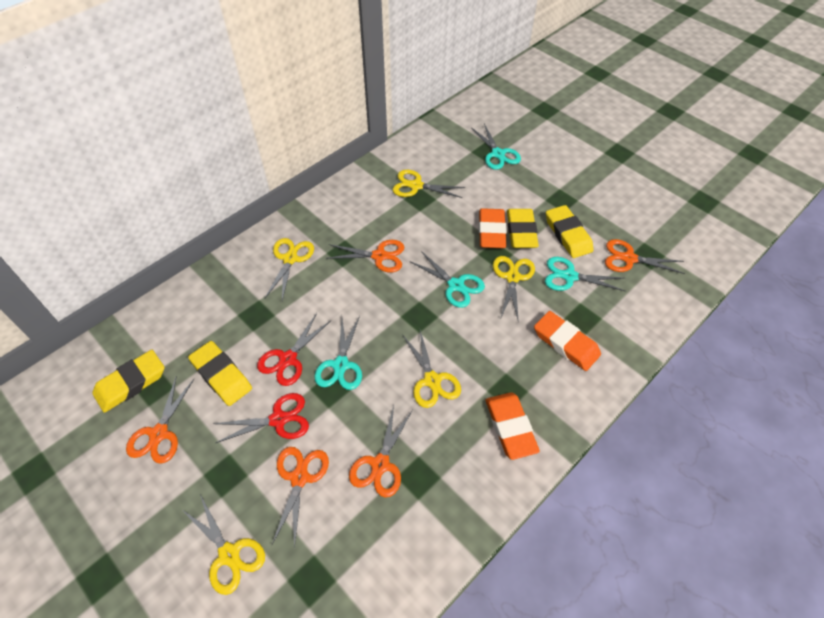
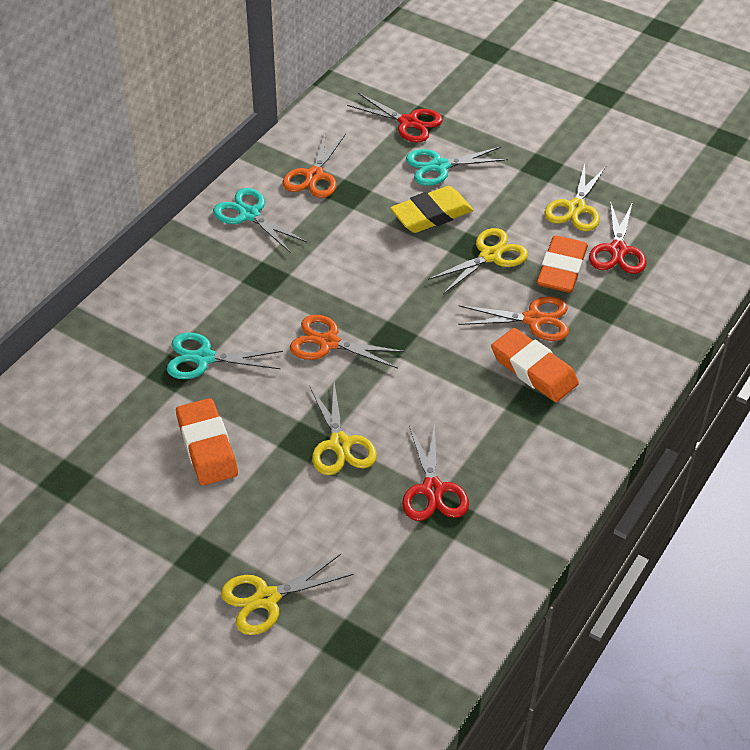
orange scissors: [126,377,194,464] [272,447,329,549] [326,240,404,273] [349,405,413,497] [605,239,685,274] = 5 -> [283,133,346,198] [290,315,406,369] [458,296,569,341] = 3
red scissors: [213,393,309,443] [257,313,330,386] = 2 -> [347,93,443,142] [402,423,469,521] [589,201,647,274] = 3
turquoise scissors: [314,316,362,390] [410,251,485,308] [471,124,521,170] [545,257,625,291] = 4 -> [167,333,283,379] [213,188,307,253] [406,147,508,186] = 3
yellow eraser: [92,350,165,413] [188,341,252,406] [507,209,539,248] [546,205,594,258] = 4 -> [390,186,473,233] = 1
yellow scissors: [181,495,265,595] [265,238,314,301] [393,170,465,198] [402,330,461,408] [493,256,535,323] = 5 -> [221,554,354,635] [309,382,377,475] [428,228,528,294] [544,163,606,231] = 4

